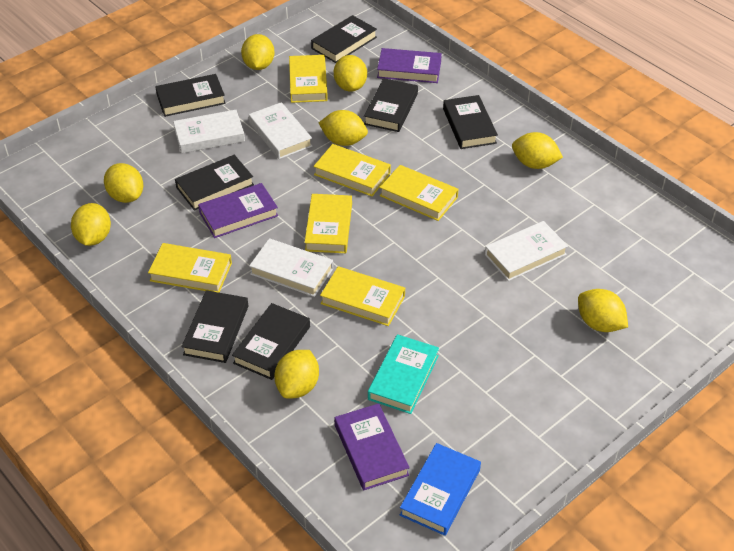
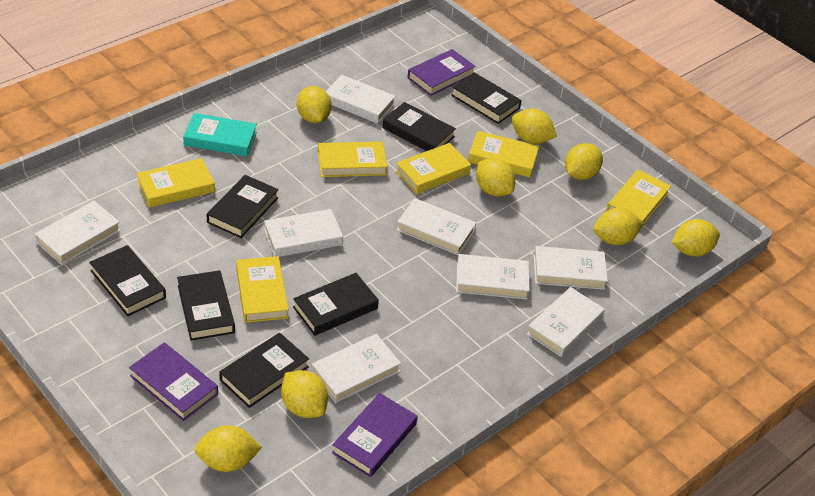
blue book: [400,443,481,536] = 1 -> none = 0
white book: [173,110,245,153] [249,102,312,159] [249,238,333,297] [485,221,568,281] = 4 -> [35,201,121,265] [264,209,343,257] [311,334,401,403] [326,75,396,124] [397,198,476,255] [456,254,530,299] [526,287,605,357] [534,246,608,290] = 8

